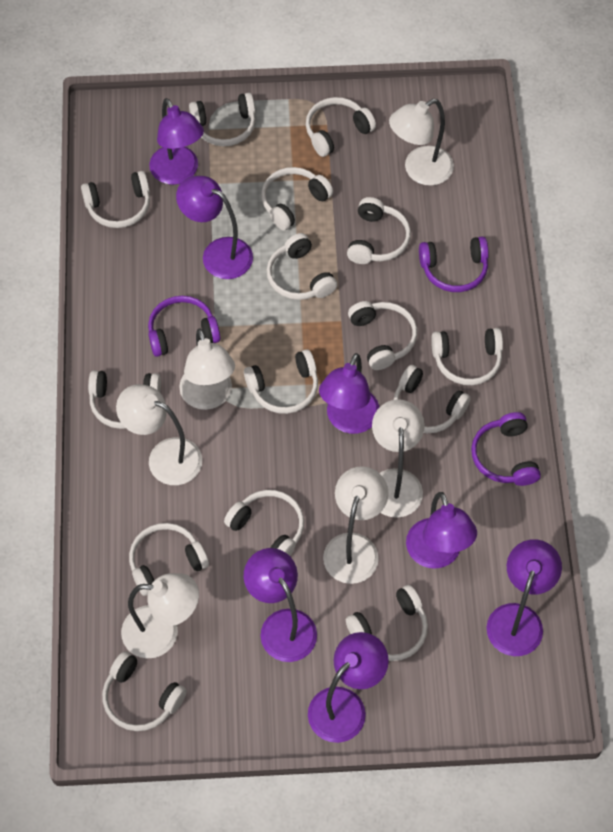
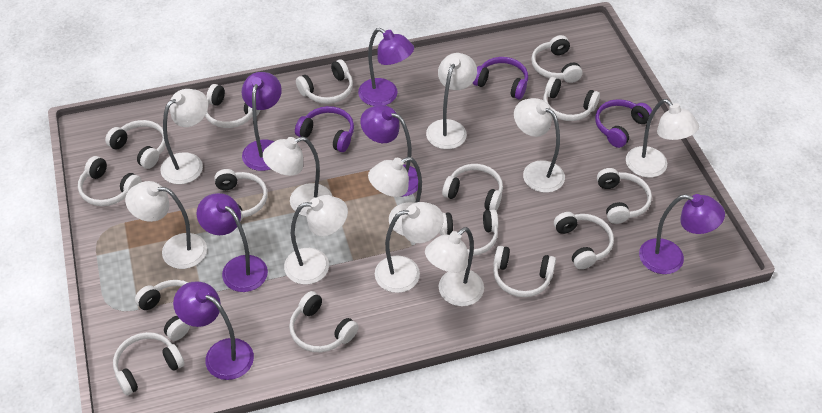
purple lamp: [149,98,204,185] [176,176,253,279] [244,548,317,662] [308,632,389,743] [319,353,379,434] [406,492,477,569] [486,539,562,656] = 7 -> [173,282,254,380] [197,193,268,292] [242,72,282,171] [358,28,414,106] [360,105,418,197] [639,194,725,274] = 6
white lamp: [116,384,202,485] [121,573,199,659] [179,328,235,410] [323,466,389,584] [372,399,425,518] [389,99,454,186] = 6 -> [125,181,207,269] [161,89,208,184] [263,137,332,216] [284,195,348,285] [368,157,422,236] [375,202,444,293] [425,227,484,306] [426,53,477,149] [514,98,565,193] [626,99,699,178] = 10

